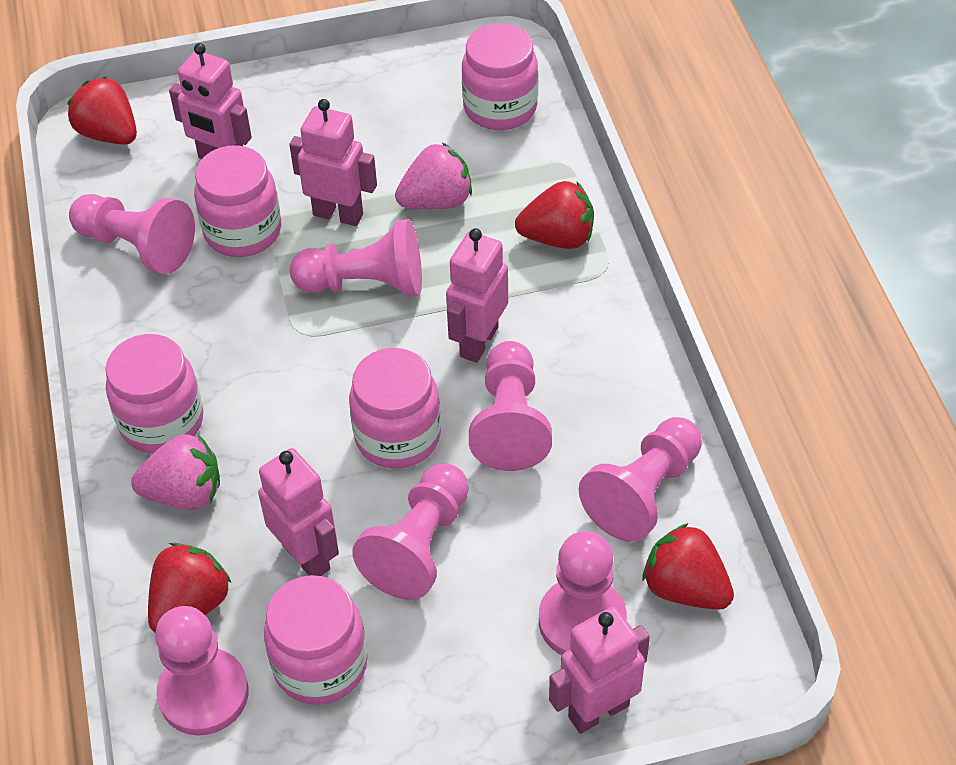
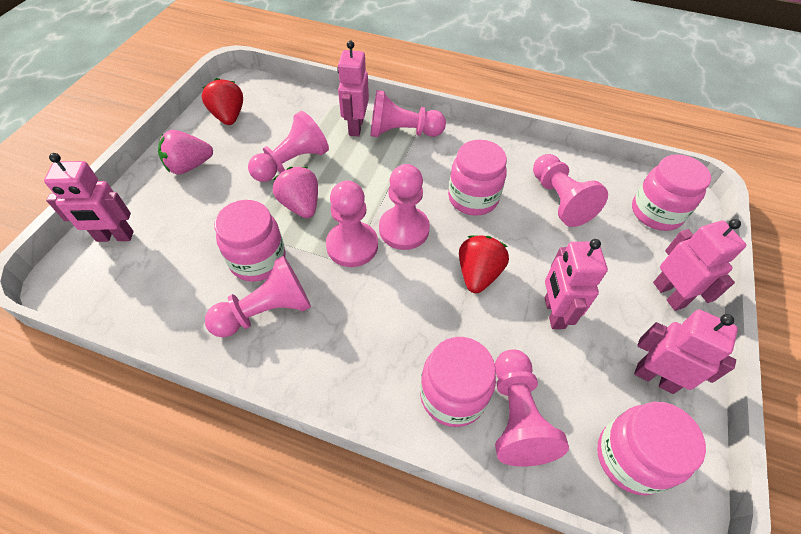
red strawberry: [67,77,137,145] [148,543,231,632] [515,181,594,249] [642,523,734,610] = 4 -> [202,78,243,125] [459,235,509,293] = 2

